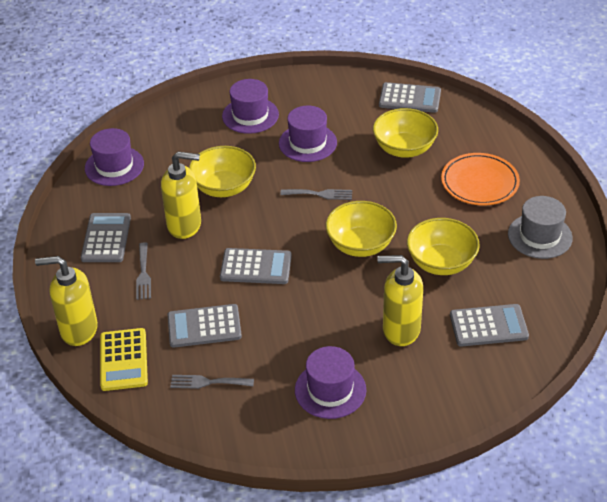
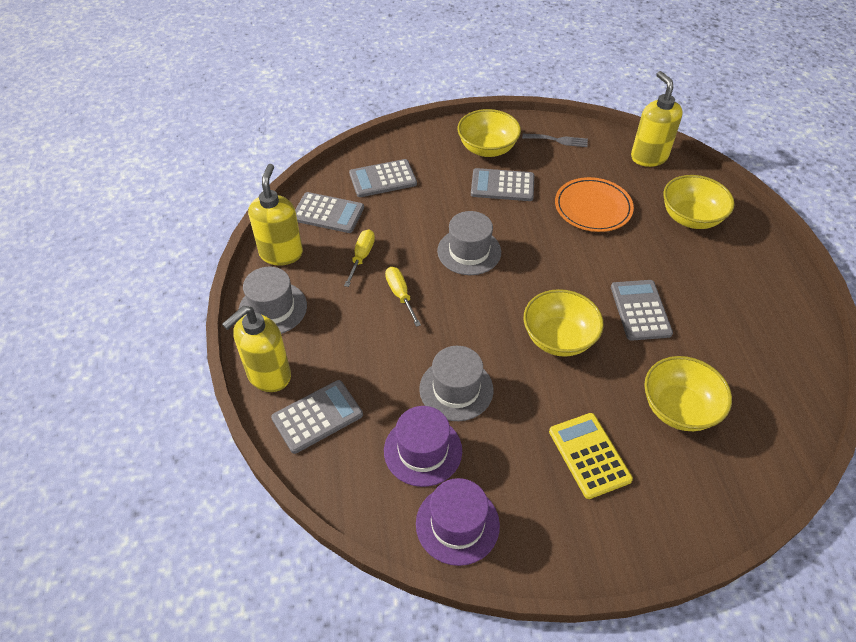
grey fork: [136,242,151,300] [170,375,254,389] [280,189,352,200] = 3 -> [522,134,588,147] = 1
grey hat: [508,196,573,259] = 1 -> [239,267,307,334] [419,346,493,421] [437,211,501,275] = 3
purple hat: [85,128,144,186] [222,79,279,134] [279,105,337,162] [295,346,366,419] = 4 -> [384,406,462,487] [416,478,500,566] = 2
yellow screwdriver: none = 0 -> [344,229,375,287] [385,267,421,327] = 2

